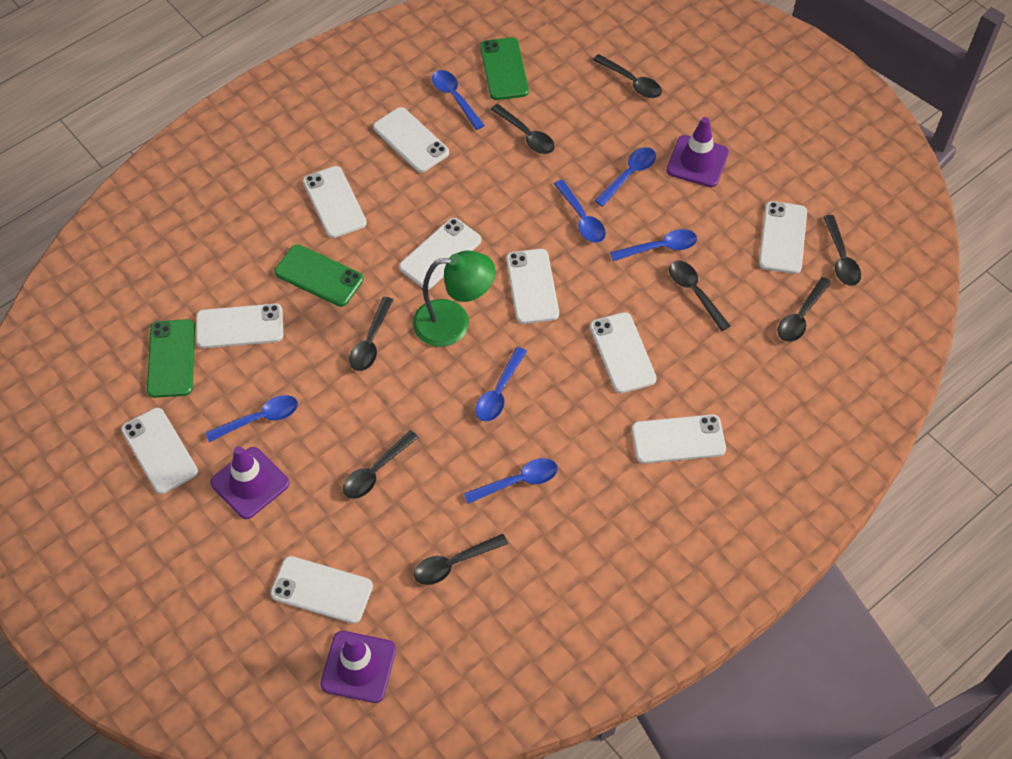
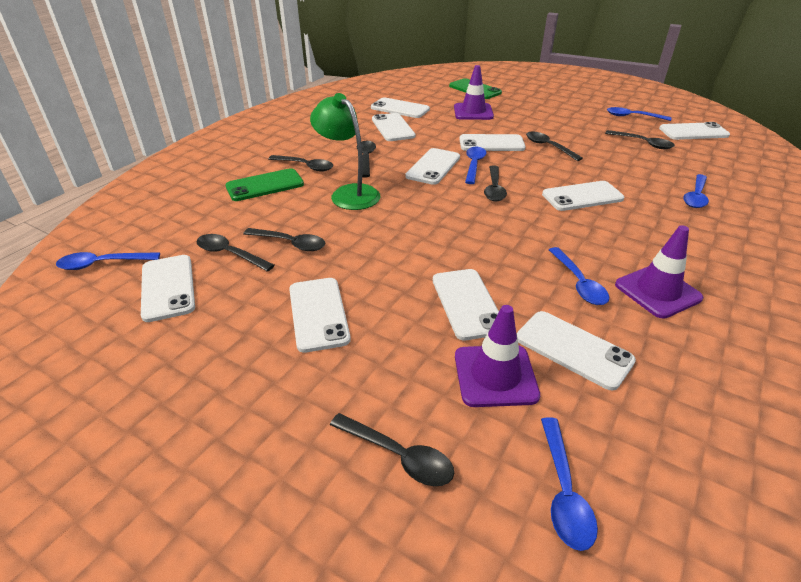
blue spoon: [205,395,298,442] [432,70,485,130] [464,458,558,504] [475,347,527,422] [554,179,606,243] [595,147,656,207] [610,229,697,261] = 7 -> [56,252,160,270] [465,147,487,184] [541,417,598,551] [549,247,609,305] [607,107,671,121] [683,174,709,208] = 6
green phone: [147,319,195,398] [274,244,364,307] [480,37,529,100] = 3 -> [225,168,304,201] [449,78,502,99] = 2

